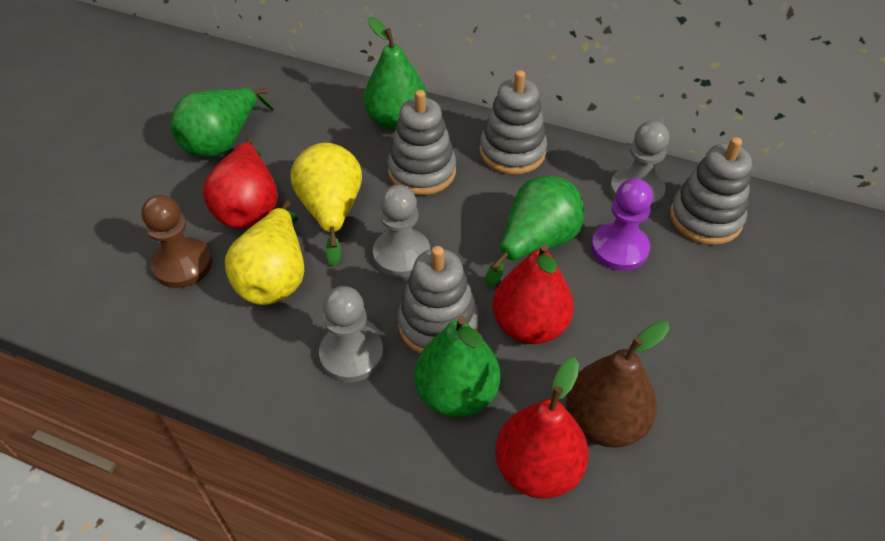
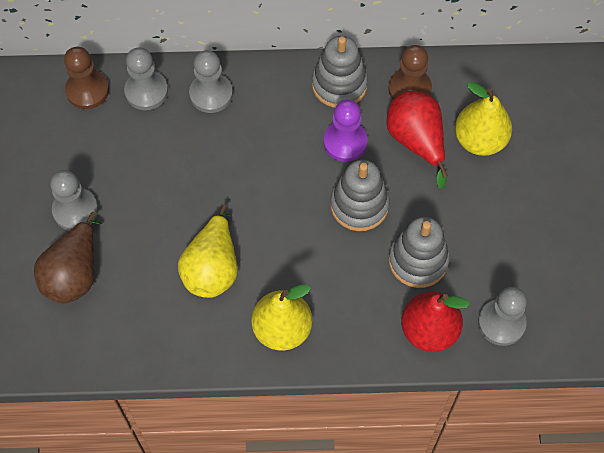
brown pawn: [141,195,212,288] = 1 -> [64,47,109,109] [389,45,432,100] = 2
green pear: [171,88,274,157] [363,17,427,131] [414,316,500,418] [486,176,584,287] = 4 -> none = 0
grey pawn: [319,286,383,382] [373,185,430,277] [610,121,669,209] = 3 -> [50,170,98,231] [124,47,168,110] [189,50,233,113] [478,287,527,346] = 4
grey stacking toy: [388,90,456,195] [398,246,479,354] [480,70,547,174] [670,137,752,245] = 4 -> [312,36,368,108] [330,160,390,231] [388,217,450,288] = 3
red pear: [203,138,277,229] [492,243,574,344] [495,358,589,499] = 3 -> [386,91,448,189] [401,292,470,352] = 2
yellow pear: [225,201,304,305] [290,143,362,267] = 2 -> [178,204,238,298] [251,285,312,351] [455,82,512,156] = 3

